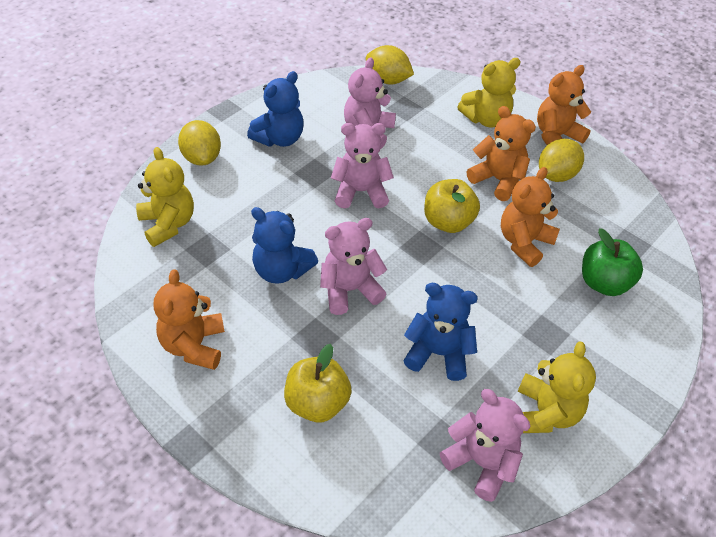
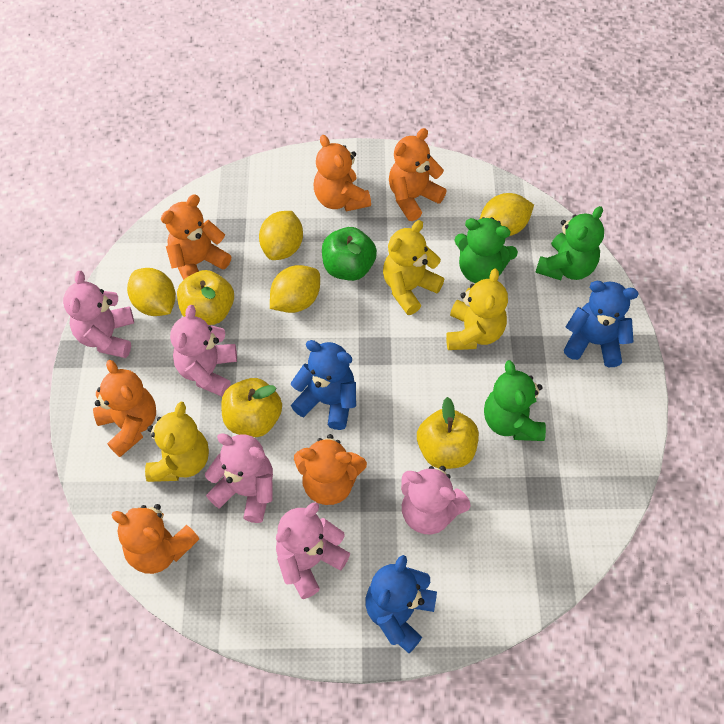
green teddy bear: none = 0 -> [454,217,518,283] [484,360,546,441] [535,206,604,280] = 3
orange teddy bear: [154,269,225,370] [467,106,536,201] [501,167,560,267] [537,65,591,145] = 4 -> [93,360,156,457] [111,504,200,574] [161,195,232,280] [294,434,367,505] [314,135,371,211] [389,128,446,221] = 6
pink teddy bear: [320,218,387,315] [331,123,394,209] [344,57,396,149] [440,389,530,502] = 4 -> [63,271,134,358] [170,305,237,396] [205,433,273,523] [276,502,350,599] [401,466,471,535] = 5
yellow apple: [284,344,352,422] [424,179,480,233] = 2 -> [177,270,234,325] [221,378,282,437] [417,397,479,469] = 3
yellow lemon: [178,120,221,166] [366,45,414,84] [539,139,584,182] = 3 -> [127,268,176,316] [259,211,303,260] [270,265,320,313] [480,193,534,236] = 4

